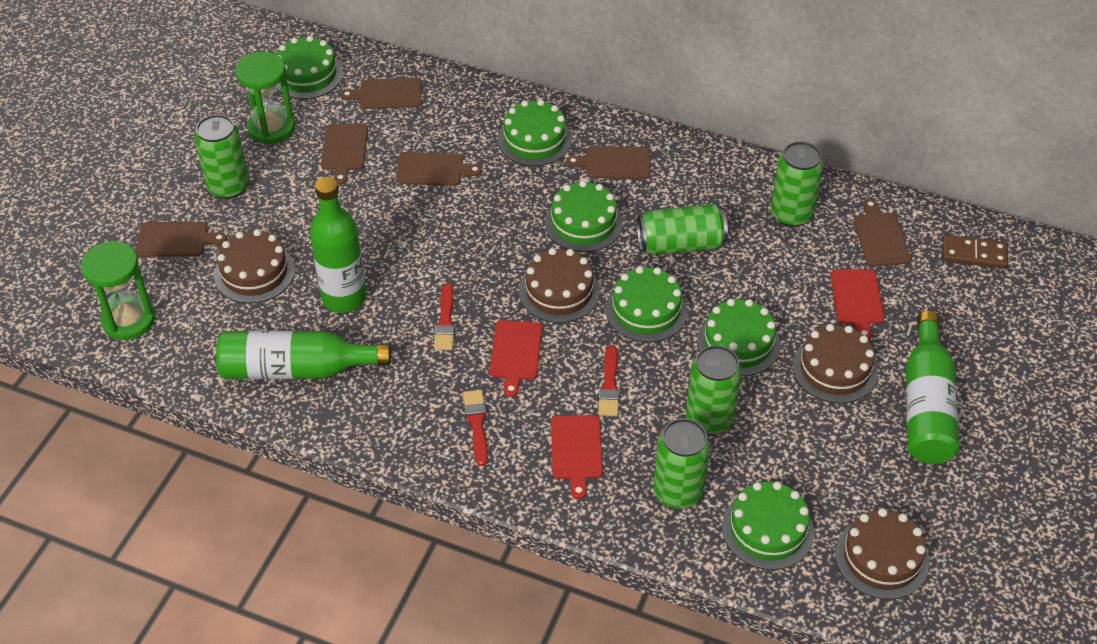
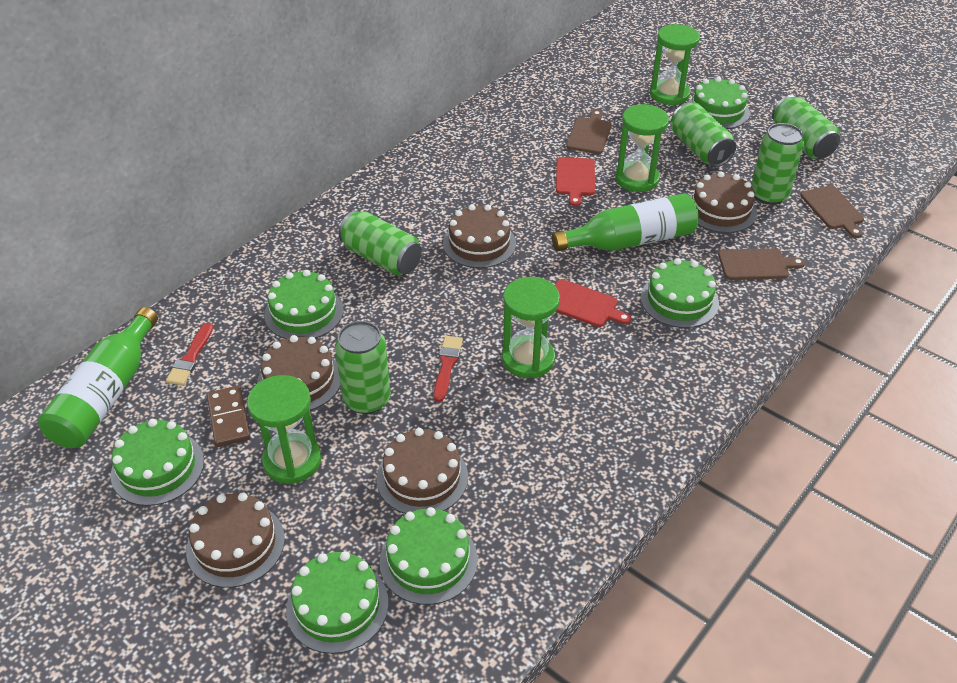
brown cake: [214,229,295,304] [519,248,600,323] [792,324,878,403] [835,508,929,600] = 4 -> [186,492,285,588] [257,335,340,410] [376,428,468,514] [443,204,516,268] [690,172,757,233] = 5
brown cutting board: [136,222,227,257] [321,124,368,185] [341,78,422,109] [396,152,482,186] [566,146,651,179] [853,199,911,266] = 6 -> [566,110,612,154] [718,248,805,280] [800,185,864,238] = 3
green bottle: [216,331,391,379] [310,177,367,313] [906,311,959,464] = 3 -> [38,307,158,448] [552,193,699,252] = 2
green hourglass: [81,241,155,340] [235,52,295,144] = 2 -> [247,375,321,484] [502,277,560,378] [615,104,669,192] [650,24,700,105] = 4
red brush: [434,283,455,350] [463,390,488,466] [598,345,620,416] = 3 -> [166,323,213,386] [433,336,463,402] = 2
red cutting board: [490,320,542,397] [551,415,603,499] [831,269,885,340] = 3 -> [555,279,631,327] [556,157,595,206] = 2

